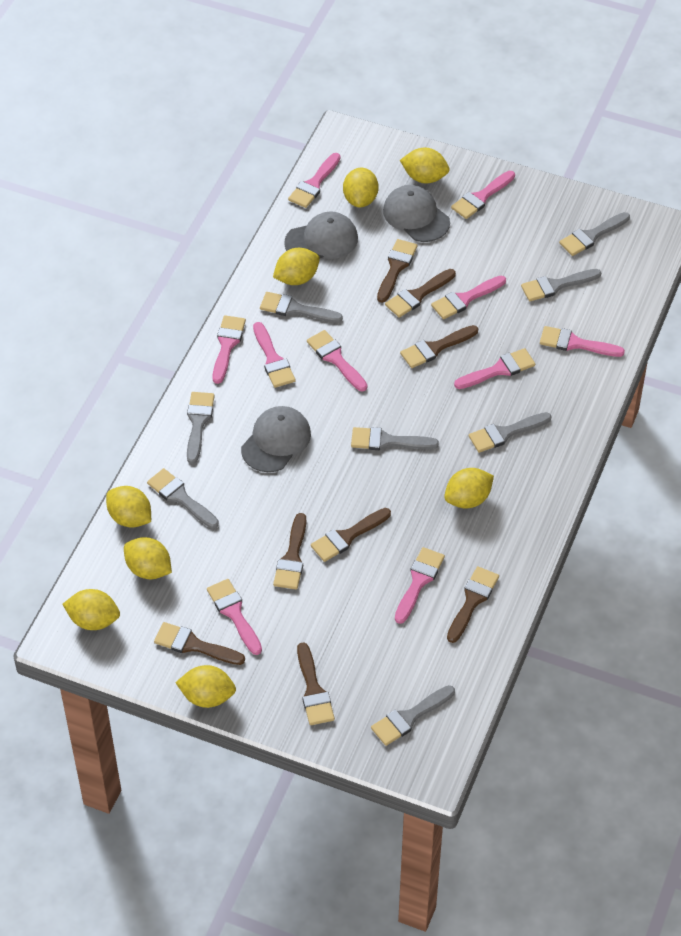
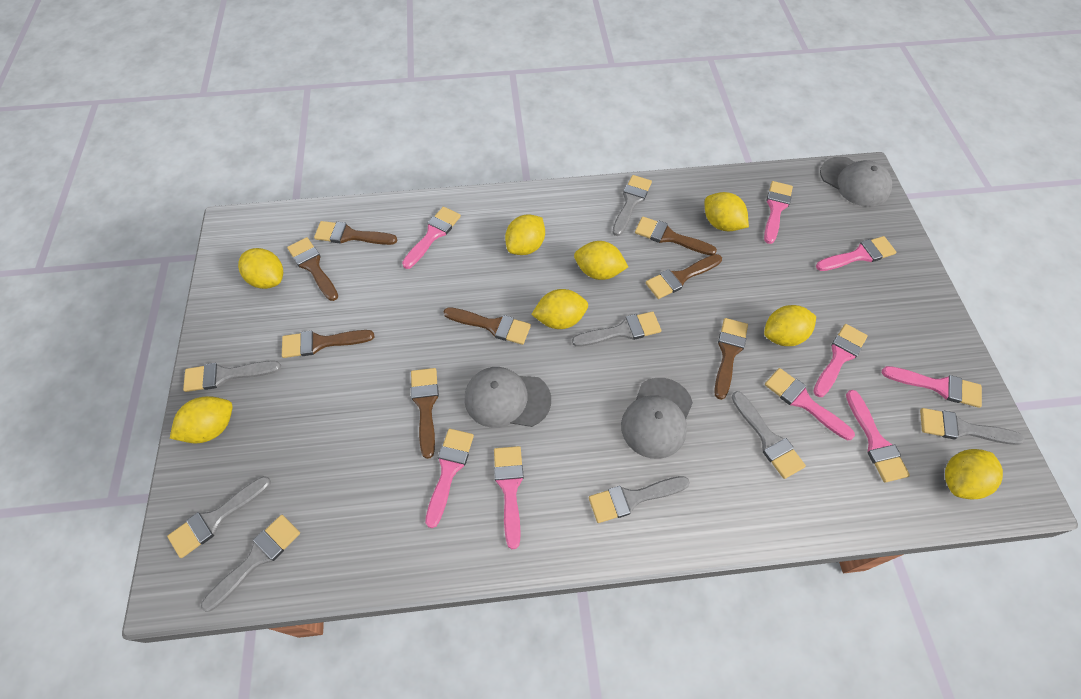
pink brush: [207,579,262,655] [212,315,246,384] [253,322,296,388] [288,153,341,208] [307,330,367,391] [395,547,445,624] [431,276,506,319] [451,171,515,219] [454,348,535,389] [540,326,625,357] = 10 -> [402,207,461,269] [425,429,474,528] [494,446,524,549] [764,181,793,244] [765,368,855,440] [813,324,868,397] [816,236,896,271] [846,390,910,483] [882,366,982,408] = 9

